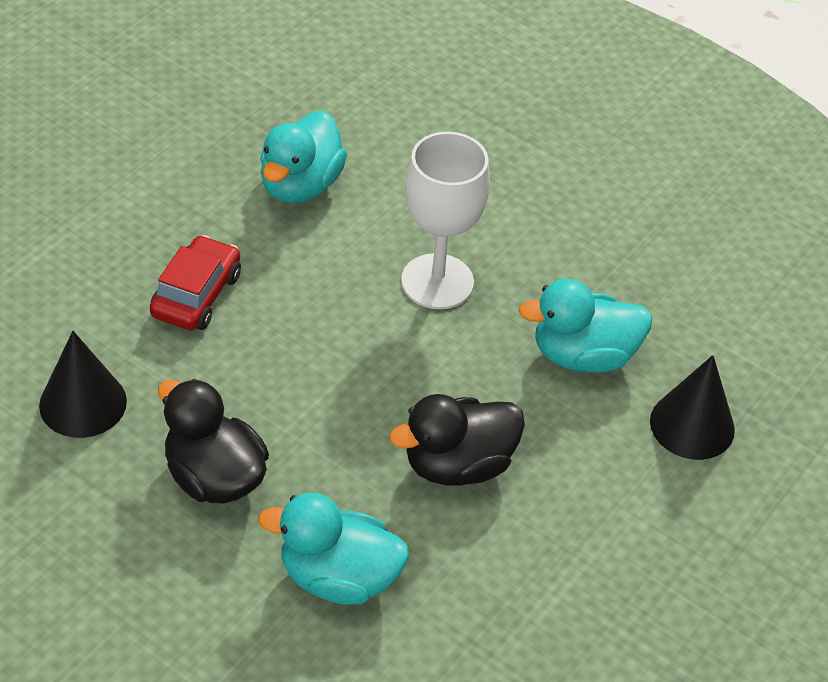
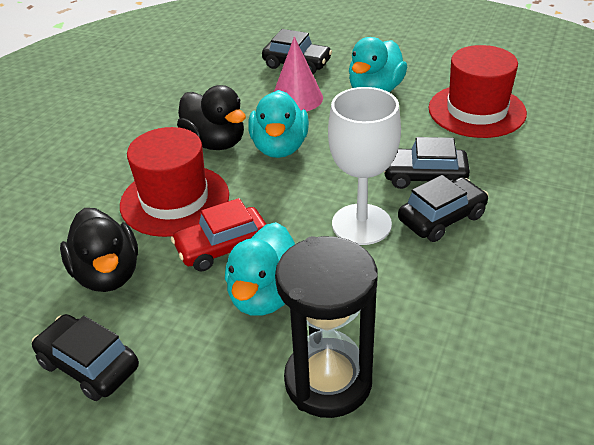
black car: none = 0 -> [32,314,139,401] [262,29,332,74] [384,137,470,189] [398,175,489,242] = 4
black cone: [39,331,127,438] [650,355,735,460] = 2 -> none = 0
black hourglass: none = 0 -> [275,236,377,418] = 1
pink cone: none = 0 -> [274,36,323,112] = 1
red hat: none = 0 -> [120,127,229,237] [429,45,527,138] = 2

